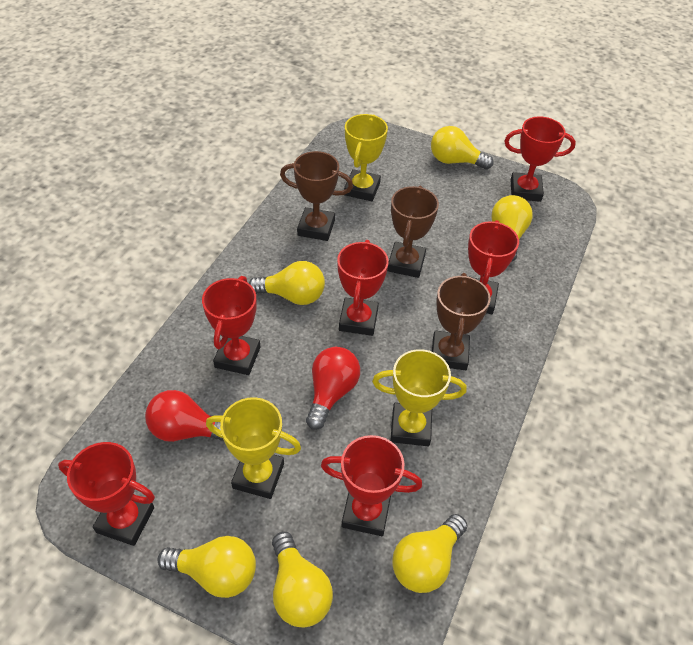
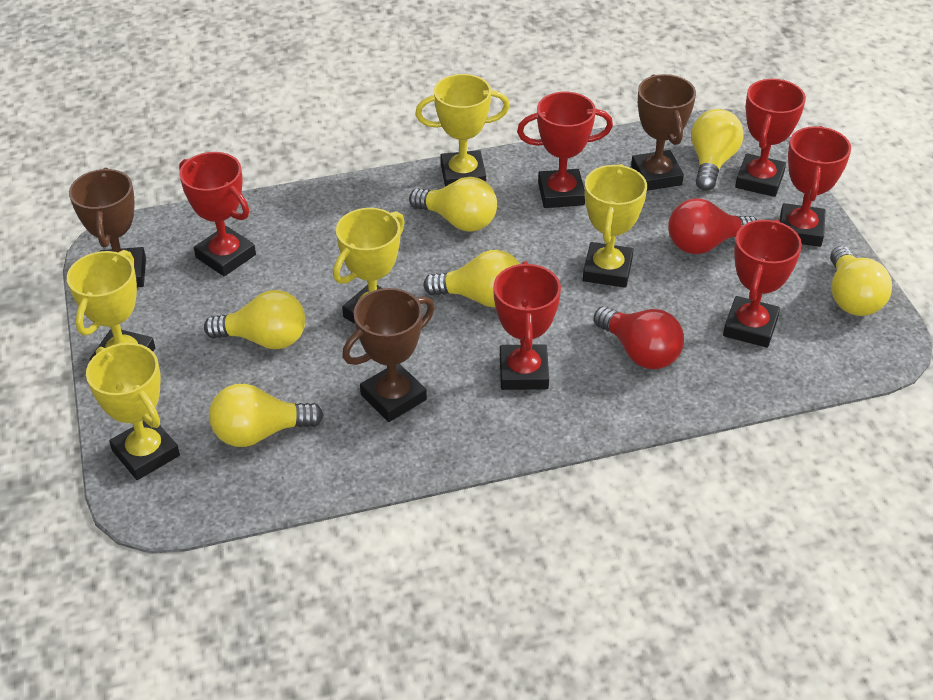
yellow trophy: [206,397,301,499] [344,114,388,201] [372,349,467,446] = 3 -> [67,250,155,361] [86,343,180,480] [333,208,405,324] [415,74,510,187] [583,164,647,288] = 5

